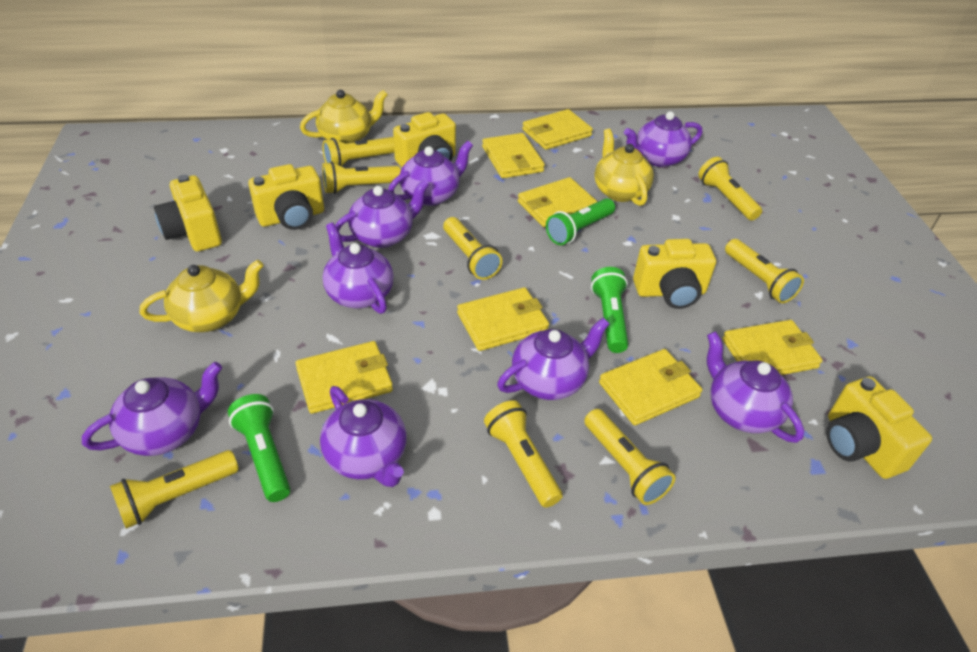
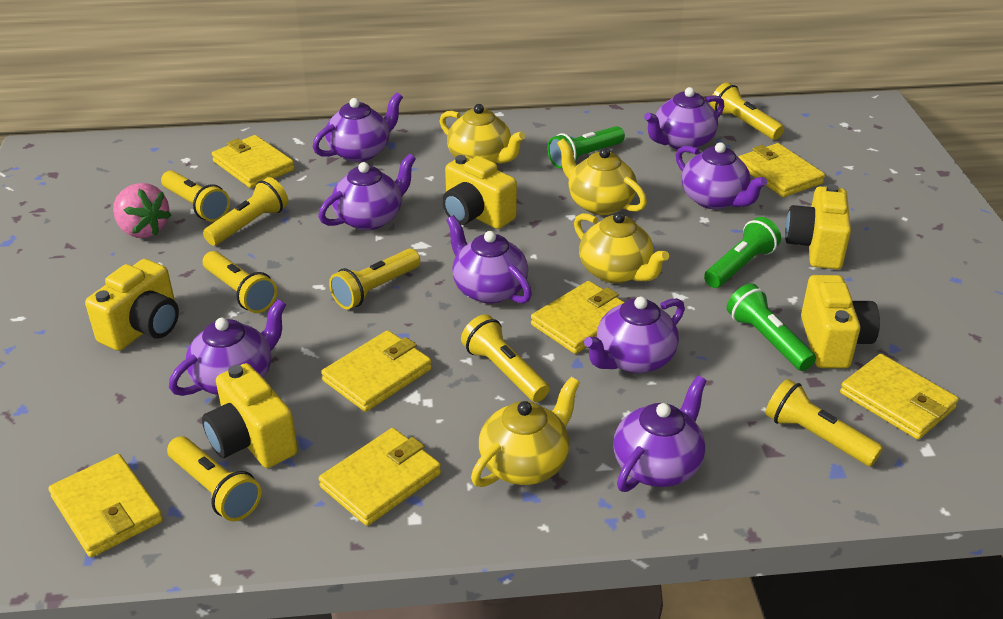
pink strawberry: none = 0 -> [113,183,171,238] = 1
yellow teapot: [140,260,264,332] [300,90,388,144] [595,129,654,206] = 3 -> [439,104,525,164] [471,377,580,487] [557,138,647,215] [574,212,669,284] = 4

